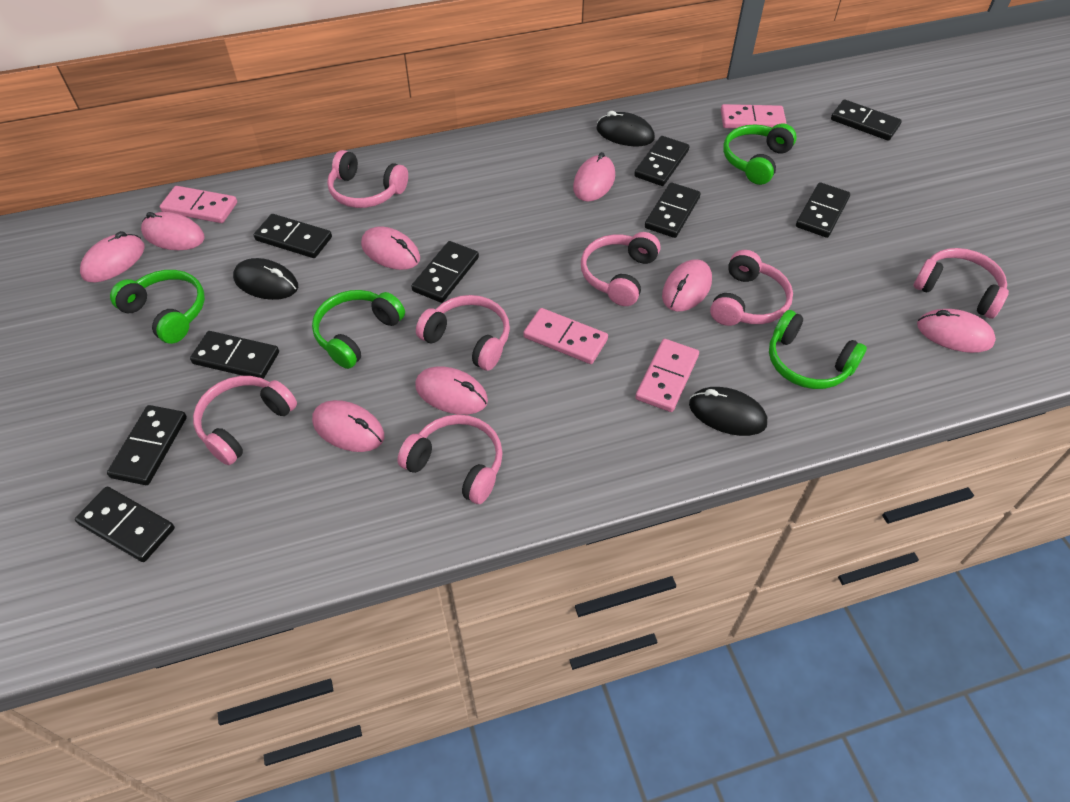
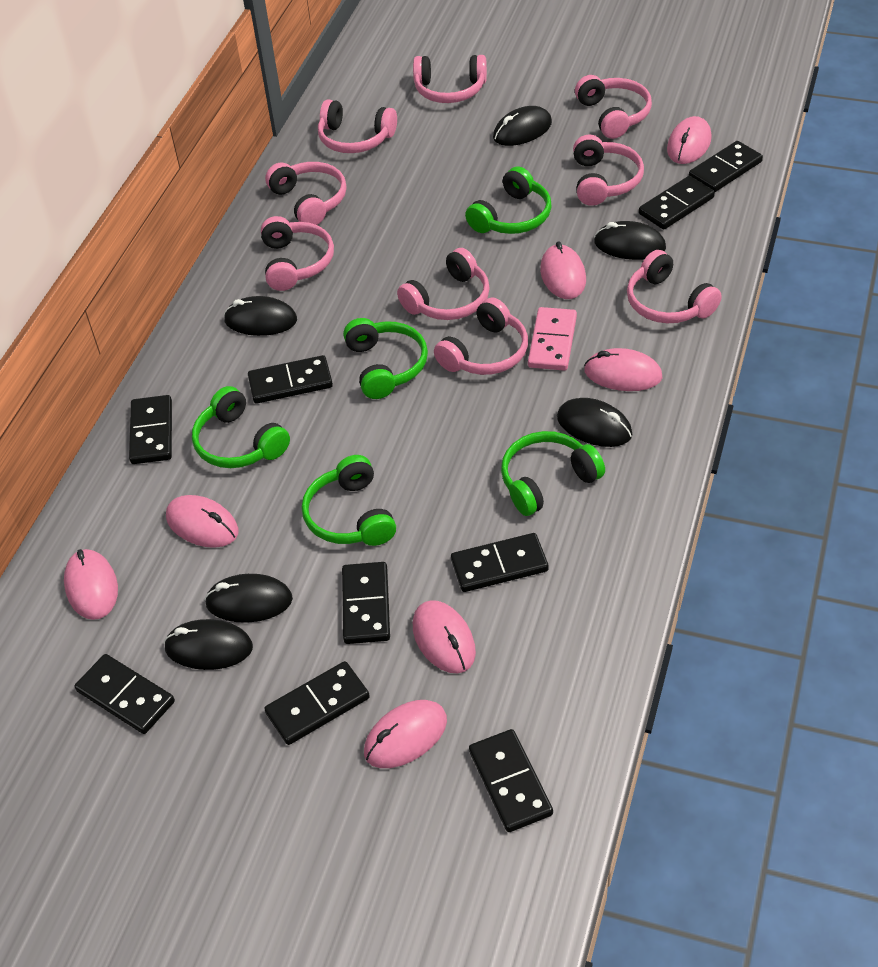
black mouse: [233,258,298,300] [596,111,655,146] [689,387,767,436] = 3 -> [164,619,253,670] [204,574,293,623] [223,296,297,336] [493,106,552,146] [557,398,633,447] [594,221,666,260] = 6
green headphones: [110,270,205,344] [312,290,405,369] [723,123,797,185] [769,310,867,389] = 4 -> [192,386,290,468] [302,455,396,546] [343,318,428,399] [465,166,552,234] [501,431,605,516] = 5
pink domino: [160,186,237,223] [523,308,608,364] [635,339,699,412] [721,104,787,129] = 4 -> [528,307,577,371] = 1
pink headphones: [193,376,297,465] [327,150,408,208] [397,414,503,504] [416,295,510,371] [581,232,660,306] [710,250,793,326] [913,248,1009,319] = 7 -> [261,216,334,291] [265,162,347,225] [318,99,397,153] [397,248,490,320] [413,55,487,103] [434,298,528,375] [573,135,644,206] [575,75,652,139] [627,250,722,323] = 9
pink mouse: [80,231,145,282] [141,212,205,250] [312,400,384,452] [361,226,420,270] [415,366,488,415] [573,152,615,202] [662,259,712,311] [917,309,996,353] = 8 -> [64,549,118,620] [166,495,239,548] [364,700,447,768] [413,600,476,674] [540,241,586,299] [584,348,662,391] [667,116,712,164] = 7

